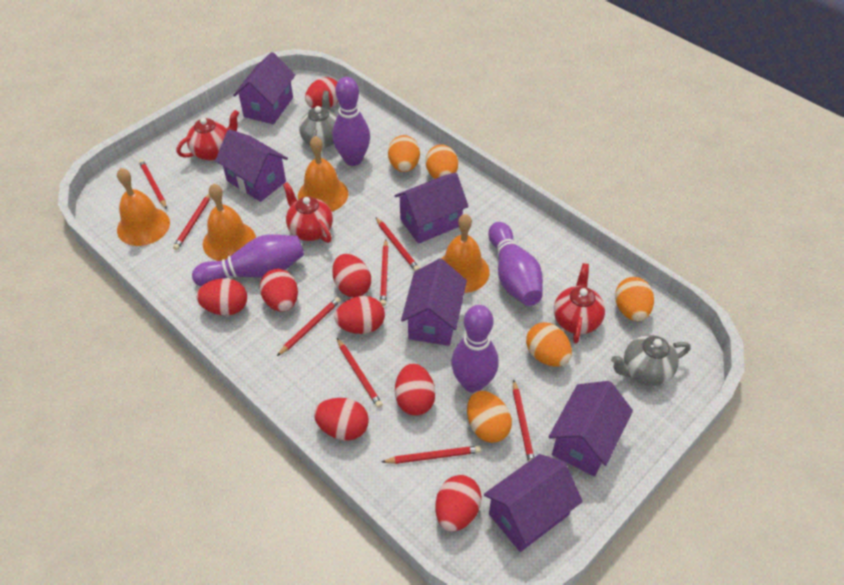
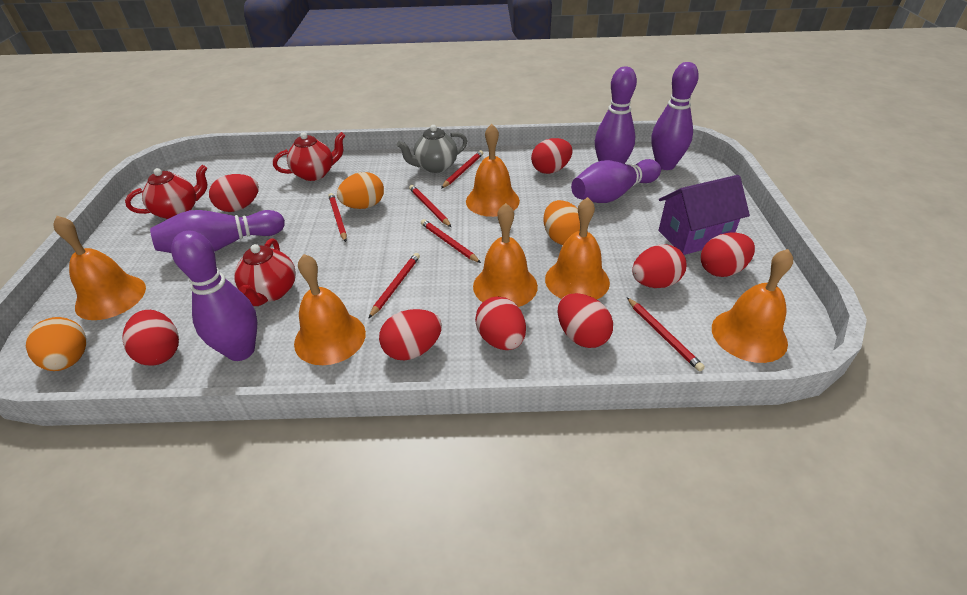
grey teapot: [299,91,337,152] [611,335,691,386] = 2 -> [397,125,467,173] = 1
orange bell: [117,168,170,246] [203,183,256,261] [298,136,348,212] [441,214,490,293] = 4 -> [53,216,146,320] [294,254,366,365] [466,124,520,217] [473,203,538,307] [545,197,610,300] [712,249,793,363] = 6
orange egg: [388,135,420,172] [425,145,458,179] [467,391,512,443] [526,322,572,367] [615,277,654,321] = 5 -> [26,317,86,371] [337,172,384,209] [544,200,580,245] = 3
purple bowling pin: [192,234,304,286] [332,77,370,166] [451,305,499,393] [488,222,543,306] = 4 -> [150,210,285,253] [171,231,257,361] [571,159,661,203] [595,66,637,164] [651,62,699,170] = 5
purple house: [215,129,288,202] [233,52,295,124] [394,172,469,244] [401,258,467,346] [484,454,583,552] [549,381,633,477] = 6 -> [658,175,750,255] = 1
red pencil: [139,159,167,209] [173,194,211,250] [277,297,341,356] [337,338,383,408] [376,217,420,271] [380,239,388,306] [382,446,481,464] [513,379,534,462] = 8 -> [328,193,347,242] [368,253,420,319] [409,185,451,227] [421,219,481,263] [441,150,483,188] [627,297,705,372] = 6

